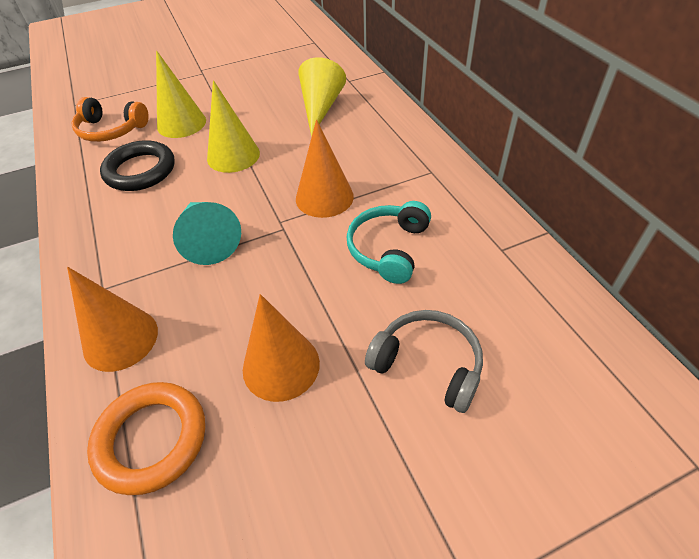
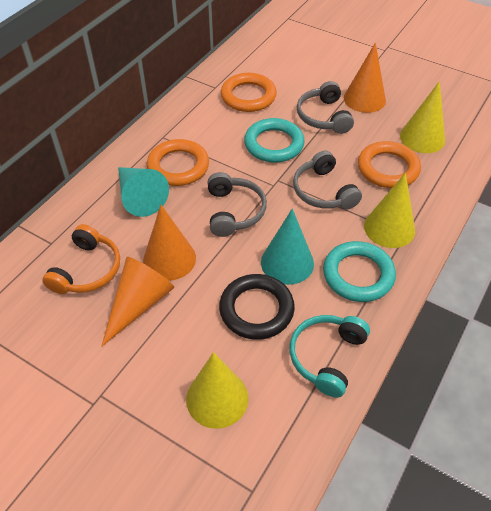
grey headphones: [365,310,483,413] = 1 -> [207,172,267,237] [293,150,362,210] [297,81,354,134] = 3
orange ring: [87,382,205,495] = 1 -> [147,139,209,186] [221,73,277,112] [358,141,421,188] = 3
turquoise cone: [173,202,241,265] = 1 -> [118,167,169,217] [261,208,314,285] = 2
turquoise ring: none = 0 -> [244,118,305,162] [323,241,396,302] = 2

